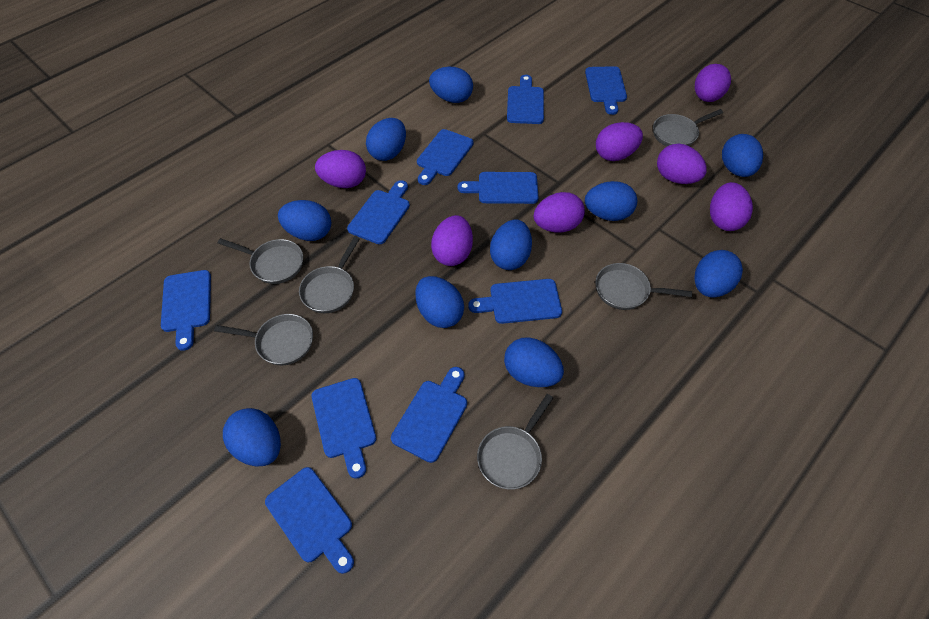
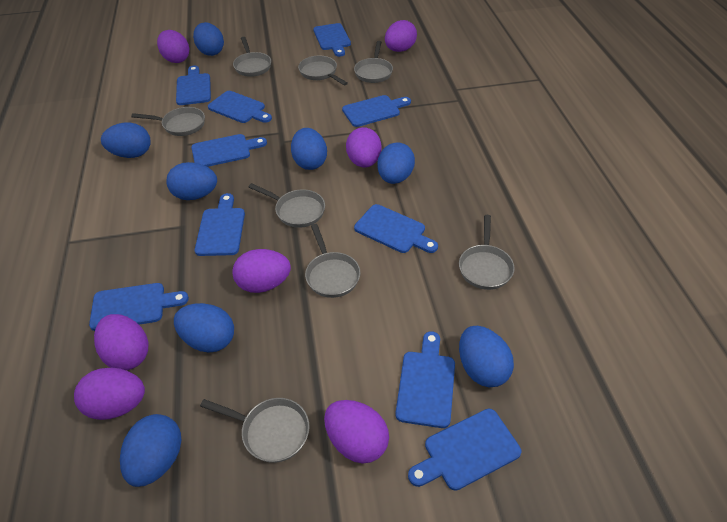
blue egg: [223,408,281,467] [278,200,331,241] [366,118,406,161] [415,276,464,328] [429,67,473,103] [490,219,532,270] [504,337,564,387] [585,181,637,221] [694,250,743,298] [722,134,763,177] = 10 -> [101,123,151,158] [120,414,181,487] [166,162,217,200] [174,303,234,352] [193,22,224,56] [291,128,327,170] [377,143,415,184] [459,326,514,387] = 8
grey pan: [214,314,313,365] [218,238,303,284] [299,237,359,313] [477,394,553,489] [596,263,692,310] [653,109,723,146] = 6 -> [131,107,205,136] [200,398,310,463] [233,37,271,77] [249,183,325,228] [298,56,348,86] [305,224,360,298] [354,41,393,83] [459,215,515,290] = 8

